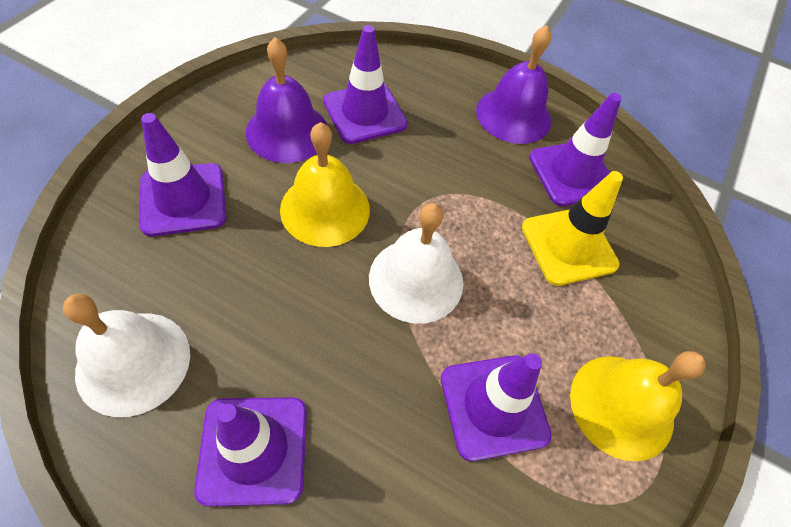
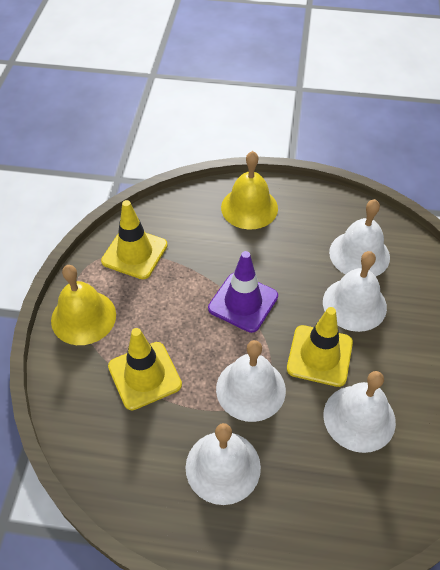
purple bell: [246,37,327,163] [476,25,552,144] = 2 -> none = 0
purple traffic cone: [140,113,226,236] [194,397,307,507] [323,25,408,144] [441,353,552,461] [529,93,622,206] = 5 -> [208,251,278,333] = 1
white bell: [63,294,190,417] [369,203,463,324] = 2 -> [185,423,261,505] [216,340,286,422] [323,251,387,332] [323,371,396,453] [329,199,390,276] = 5
yellow traffic cone: [522,171,623,286] = 1 -> [101,200,168,279] [108,328,182,410] [287,307,353,387] = 3

